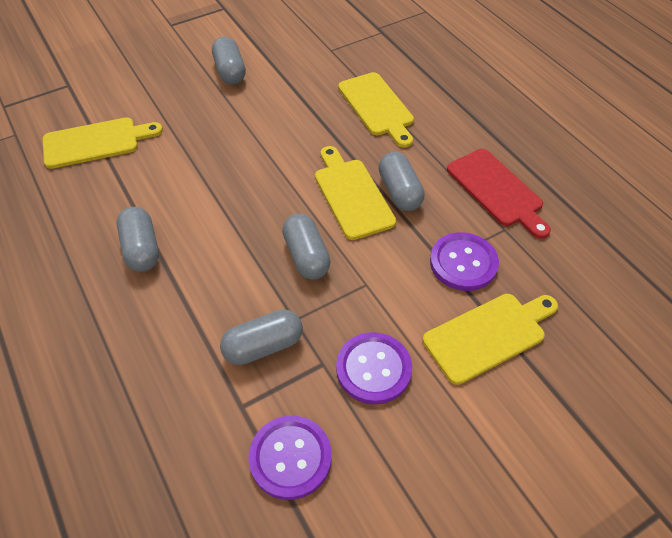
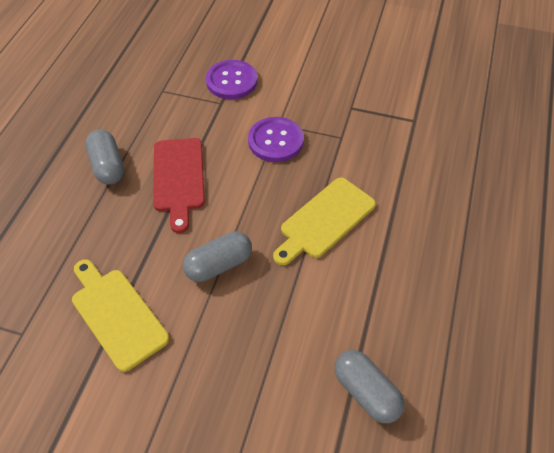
grey capsule: [117,207,159,272] [212,37,246,85] [220,309,303,365] [282,214,331,279] [378,152,425,211] = 5 -> [86,130,124,184] [183,231,252,282] [334,350,405,423] = 3
purple button: [248,416,332,500] [336,332,412,404] [430,232,499,291] = 3 -> [206,60,258,99] [248,117,304,162] = 2
yellow cutting board: [43,117,163,169] [315,146,396,240] [338,72,414,148] [423,294,558,385] = 4 -> [72,259,169,372] [273,177,376,265] = 2

